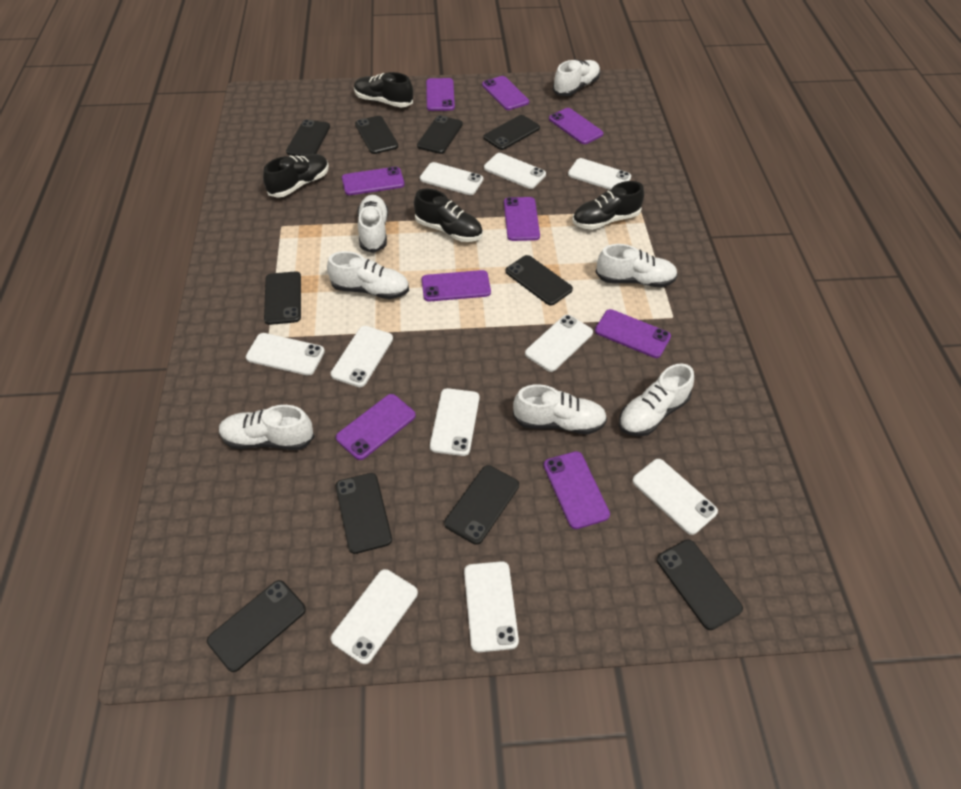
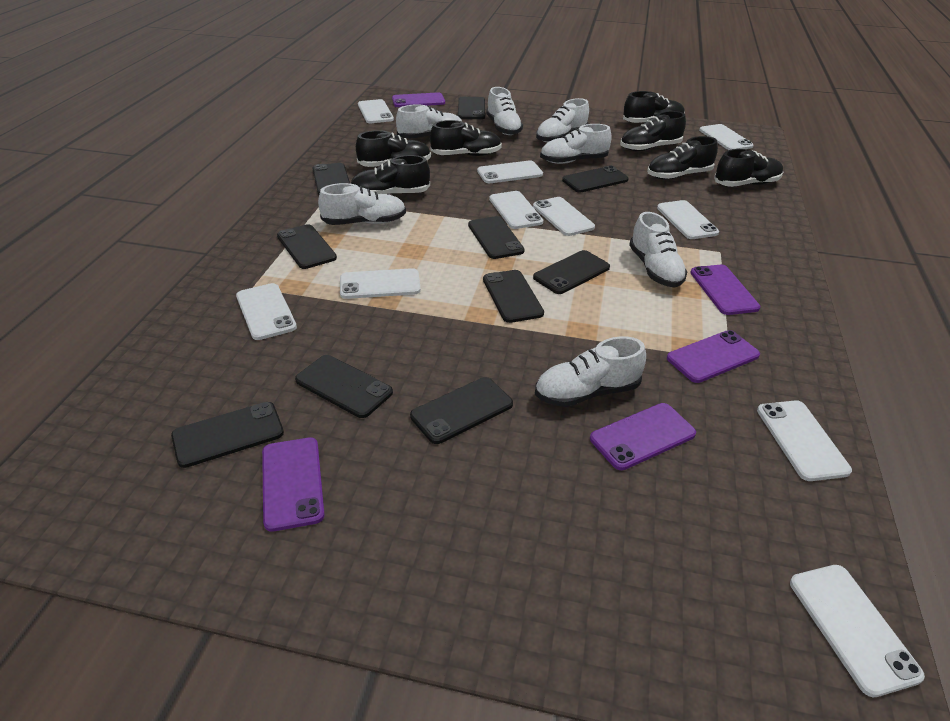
black shoe: [263,154,329,198] [354,72,413,107] [414,188,483,242] [573,181,644,230] = 4 -> [351,155,430,195] [356,130,431,167] [430,120,502,156] [620,111,686,151] [623,91,685,123] [647,136,718,180] [714,149,783,187] = 7
purple phone: [336,394,416,460] [342,167,405,195] [422,270,491,302] [426,78,455,111] [482,76,529,110] [504,197,540,241] [544,451,610,529] [549,108,603,144] [595,309,671,358] = 9 -> [262,438,325,532] [392,92,445,107] [590,403,696,470] [667,330,760,383] [690,265,760,315] = 5

